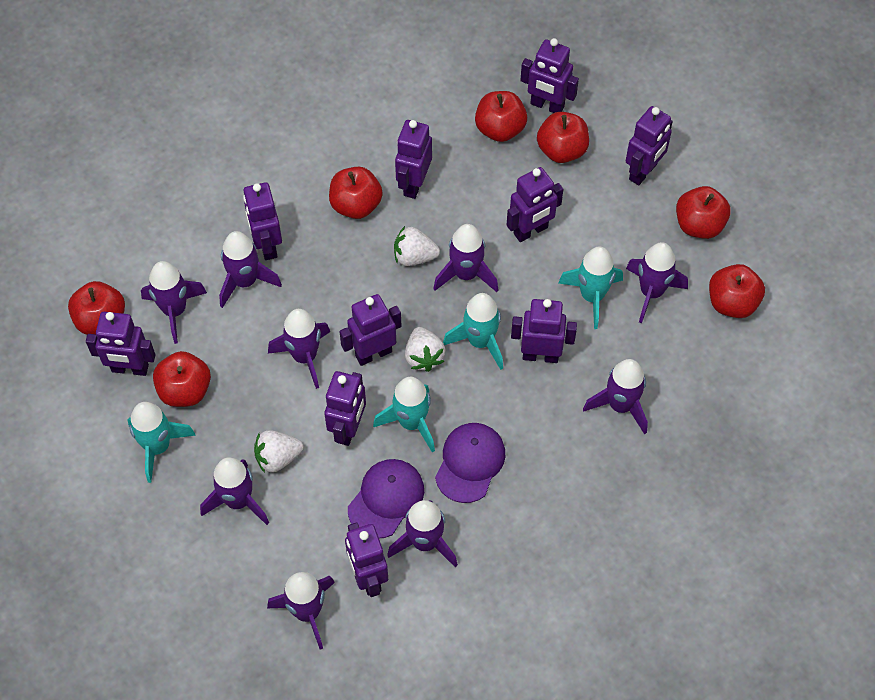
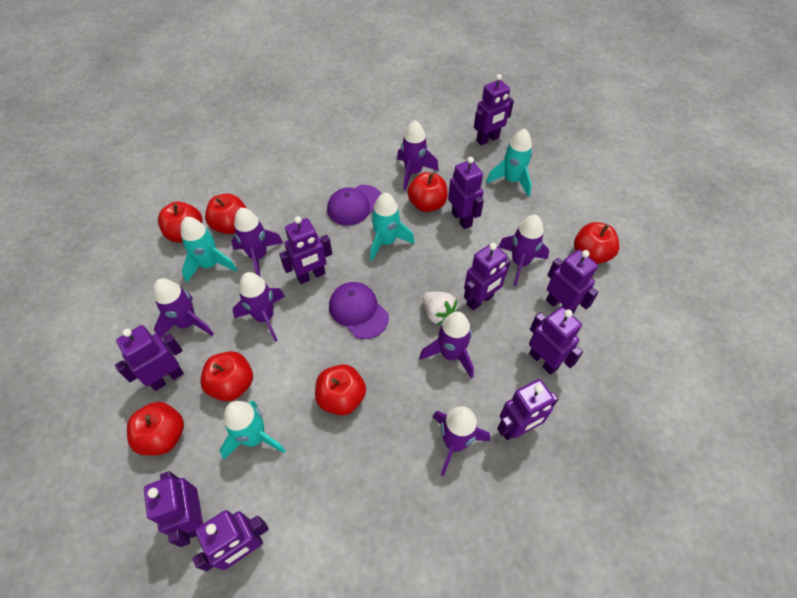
purple rocket: [141,261,207,344] [200,457,269,525] [219,231,282,308] [267,572,335,649] [268,309,330,389] [387,500,458,568] [433,224,498,292] [583,359,648,434] [626,242,688,323] = 9 -> [153,278,214,338] [231,208,283,277] [233,272,285,342] [397,120,439,190] [419,311,474,379] [433,406,490,476] [498,215,549,286] = 7
white strawberry: [254,430,303,473] [394,226,440,266] [405,327,446,372] = 3 -> [423,292,458,325] = 1

